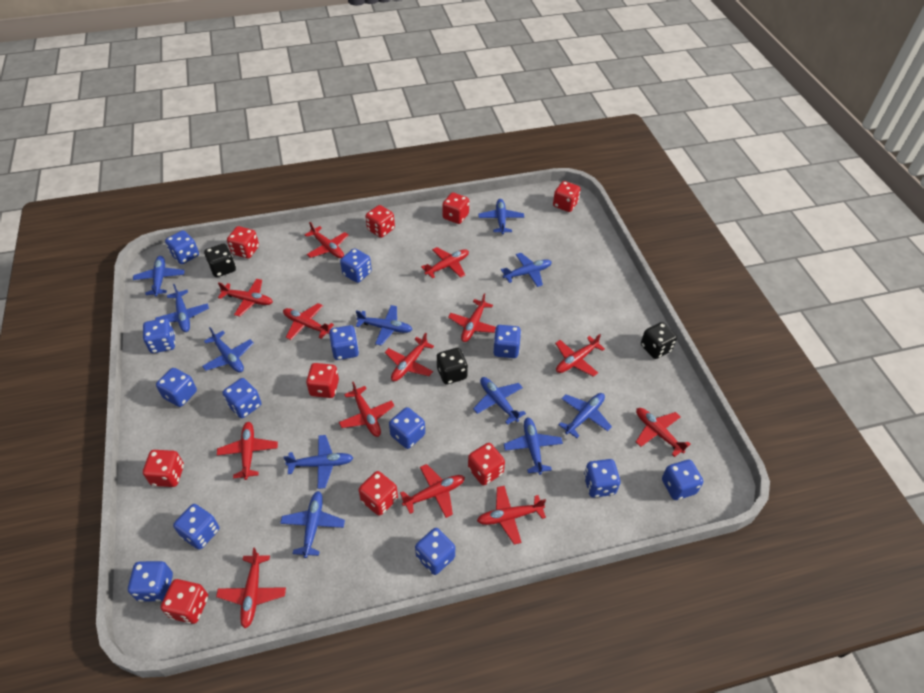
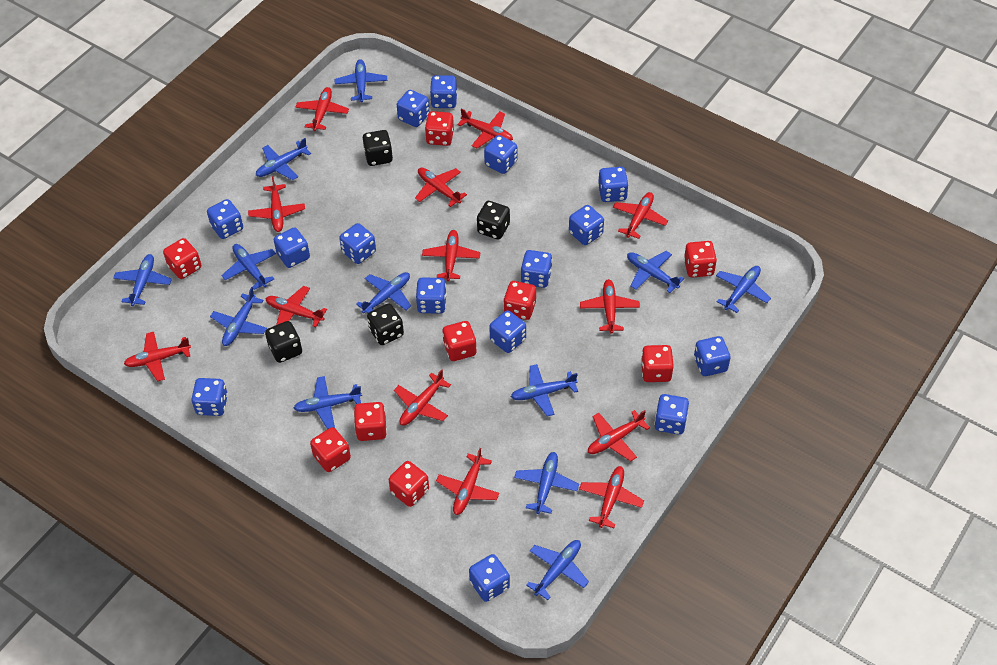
black dice: [204,244,236,277] [437,348,468,384] [641,322,677,359] = 3 -> [265,321,302,363] [363,130,393,166] [367,303,404,345] [477,201,510,240] = 4
blue dice: [128,561,173,602] [143,318,175,353] [156,368,197,407] [165,230,199,264] [173,504,219,550] [222,378,261,418] [329,325,359,360] [340,248,372,283] [389,407,425,449] [415,528,455,575] [493,325,521,358] [584,459,621,498] [662,460,703,500] = 13 -> [191,378,228,416] [207,199,243,239] [274,227,310,268] [339,223,376,264] [397,90,430,127] [416,278,447,314] [430,75,457,108] [469,554,510,602] [484,135,517,174] [489,310,526,353] [521,250,552,288] [569,205,604,245] [598,167,629,202] [654,394,689,435] [694,336,731,376] = 15
blue plane: [133,256,185,297] [155,284,209,332] [202,327,254,373] [280,491,345,558] [283,435,353,489] [356,305,413,346] [473,377,526,425] [478,199,524,234] [501,253,552,287] [504,417,563,475] [559,393,612,438] = 11 -> [113,254,172,306] [210,287,267,346] [221,244,276,290] [256,138,311,180] [294,376,362,429] [335,59,387,102] [356,272,411,314] [511,364,578,416] [514,452,579,514] [526,540,589,600] [627,251,684,293] [716,266,771,313] = 12

